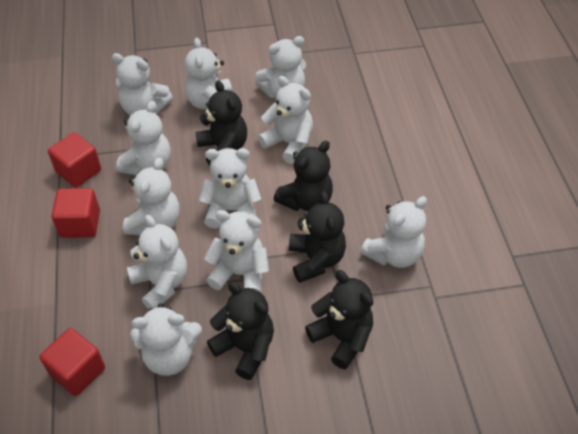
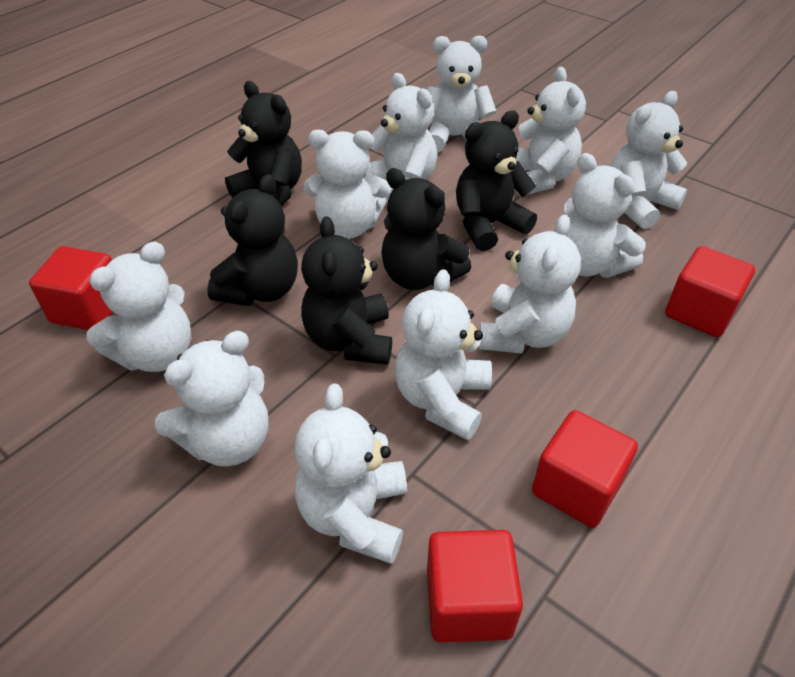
red cube: [39,328,105,396] [48,132,101,188] [52,188,100,238] = 3 -> [29,246,113,330] [427,530,523,643] [532,410,638,528] [665,246,755,337] = 4

